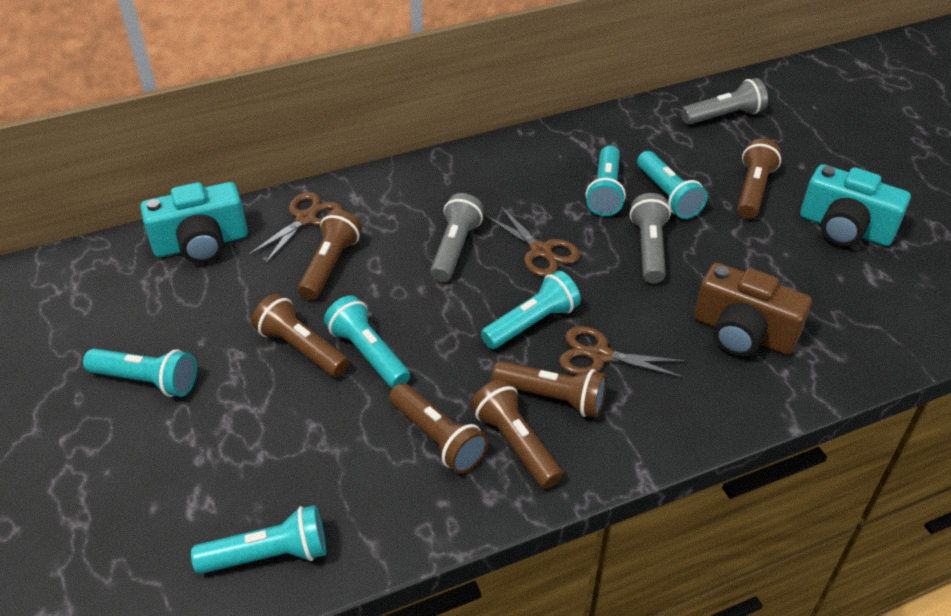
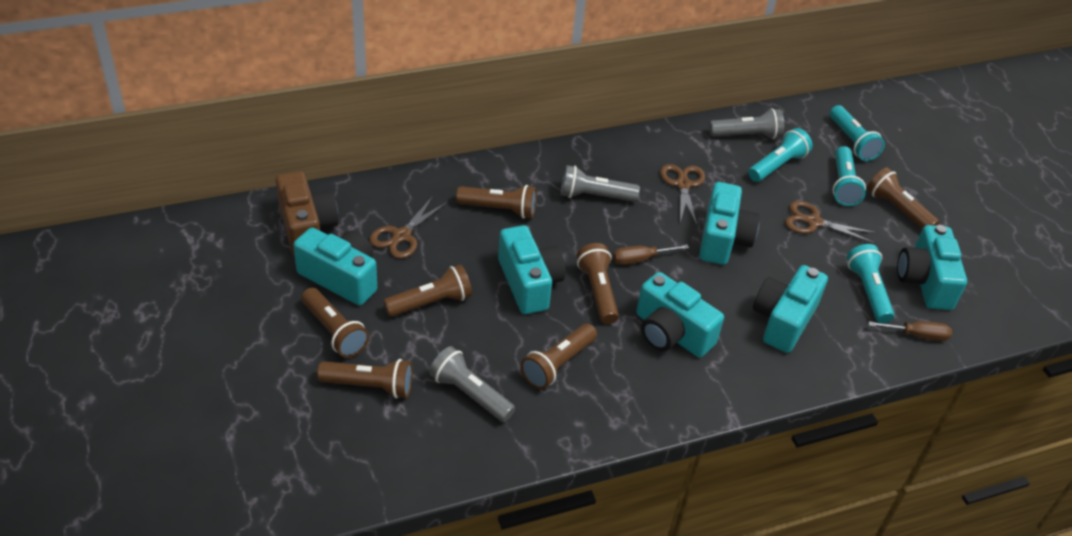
brown flashlight: [252,294,349,377] [298,209,362,300] [389,383,488,474] [471,379,563,489] [492,361,607,418] [737,139,781,219] = 6 -> [301,288,369,358] [317,359,413,399] [383,264,472,317] [456,185,537,219] [521,323,597,389] [576,243,619,324] [867,167,939,229] = 7
brown screwdriver: none = 0 -> [613,244,689,265] [868,321,952,341] = 2
turquoise camera: [140,182,248,263] [800,164,911,246] = 2 -> [293,228,377,305] [498,225,566,314] [636,272,724,357] [699,182,760,265] [753,265,828,353] [897,225,967,310] = 6
turquoise flashlight: [83,349,197,397] [191,505,326,574] [324,295,410,388] [481,271,581,349] [586,146,626,216] [637,151,708,219] = 6 -> [748,128,813,182] [830,105,885,161] [832,146,866,206] [847,244,895,323] = 4

